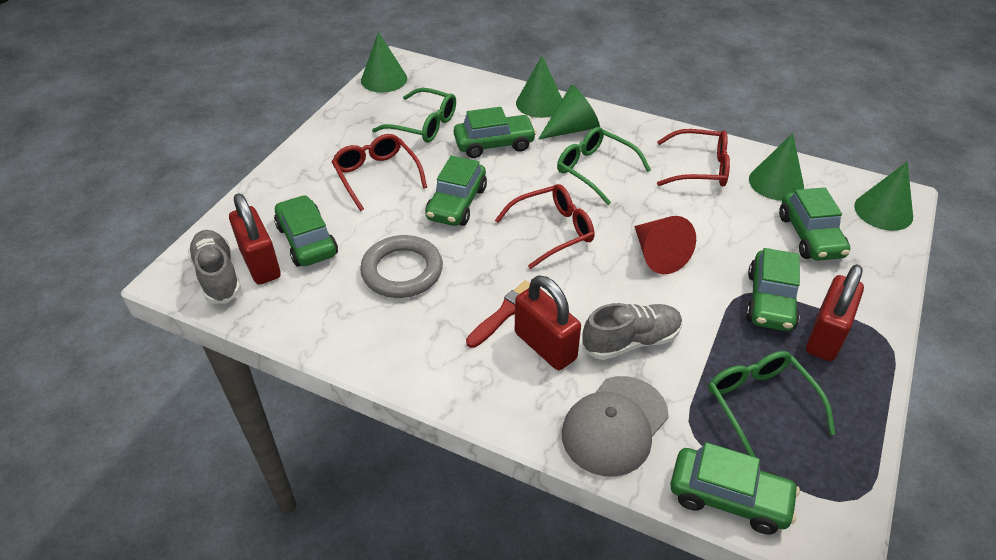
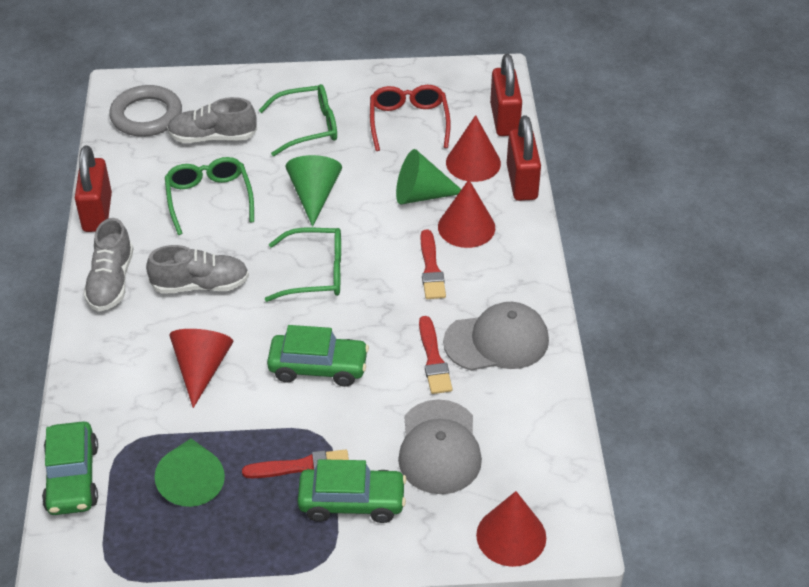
green car: [274,195,338,267] [425,156,487,226] [454,107,537,158] [670,442,800,534] [746,248,800,331] [779,187,850,261] = 6 -> [42,421,98,515] [267,325,369,387] [298,459,407,523] = 3
green cone: [361,32,407,93] [516,56,562,118] [538,85,600,140] [749,133,804,201] [854,161,913,231] = 5 -> [154,438,225,507] [286,155,342,227] [396,149,461,204] = 3
grey cap: [561,376,669,477] = 1 -> [398,399,482,494] [443,302,549,371] = 2
grey shoe: [188,230,241,303] [582,303,682,360] = 2 -> [83,218,133,312] [146,245,249,294] [167,97,257,143] = 3
red brush: [466,280,530,348] = 1 -> [242,450,349,478] [419,316,452,394] [421,230,446,299] = 3
red cone: [634,216,696,274] = 1 -> [169,329,233,408] [438,180,495,248] [446,115,501,182] [476,491,546,567] = 4
red glasses: [332,134,427,211] [495,184,594,269] [657,129,730,186] = 3 -> [370,85,451,151] = 1

